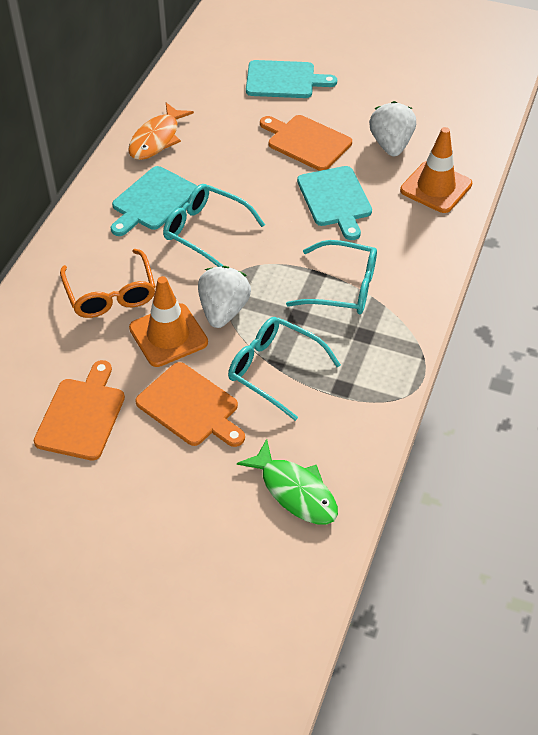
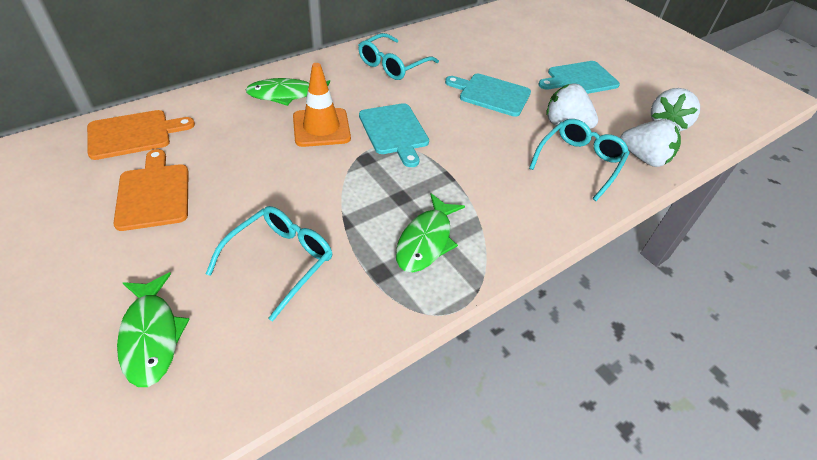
green fish: [237,439,338,524] = 1 -> [117,272,190,387] [246,78,330,106] [396,193,465,272] = 3
orange cutting board: [34,360,125,461] [135,362,245,447] [260,115,352,171] = 3 -> [87,110,195,160] [113,149,189,231] = 2
orange fish: [128,102,194,160] = 1 -> none = 0
orange glasses: [60,249,156,318] = 1 -> none = 0
orange traffic cone: [129,276,208,367] [400,127,472,213] = 2 -> [293,63,351,147] = 1
white strawberry: [198,266,251,328] [369,101,416,156] = 2 -> [546,84,598,129] [621,119,681,167] [651,88,700,131] = 3

